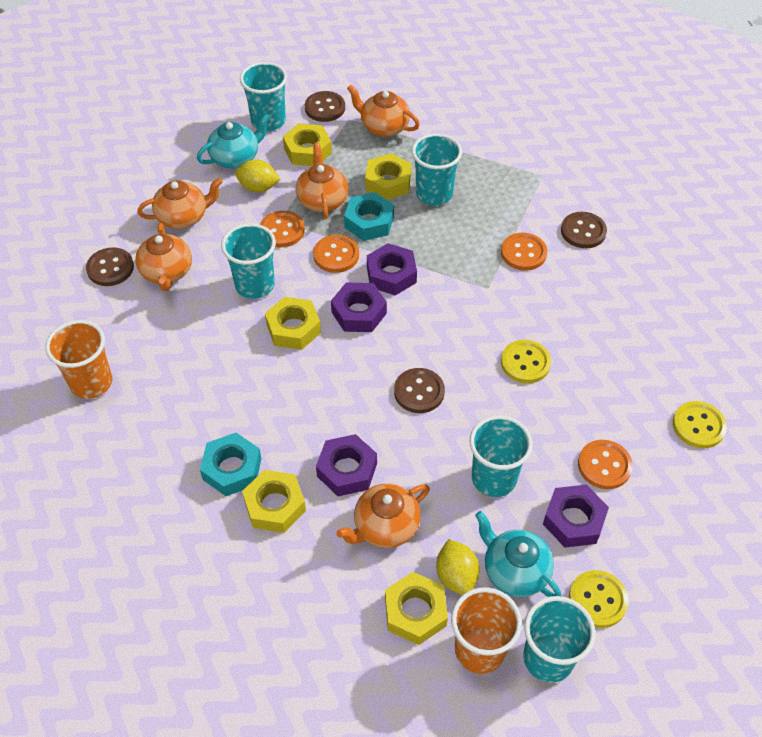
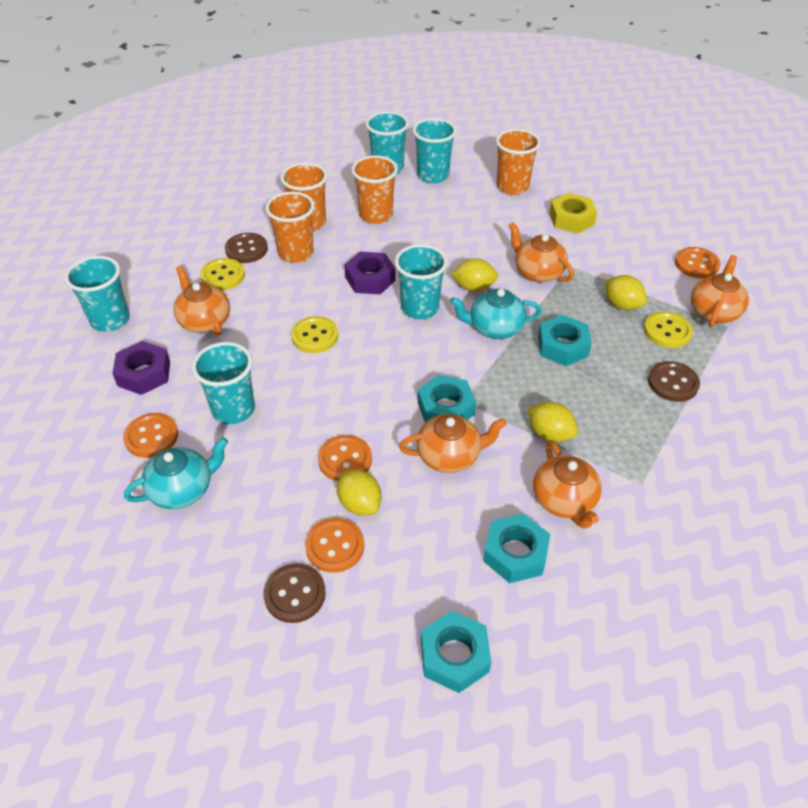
brown button: [86,247,134,286] [305,91,345,122] [394,368,445,413] [561,212,607,248] = 4 -> [225,233,268,263] [263,564,326,623] [648,361,700,402] = 3
orange cup: [45,320,112,399] [451,587,522,674] = 2 -> [265,191,315,263] [280,162,328,231] [351,155,398,224] [496,129,541,195] = 4
purple nut: [316,434,377,496] [331,282,387,332] [367,243,417,296] [543,485,609,548] = 4 -> [112,341,170,395] [345,252,395,294] = 2
turquoise nut: [200,433,261,496] [344,192,394,241] = 2 -> [418,375,476,423] [421,611,491,693] [483,514,550,583] [538,315,592,366] = 4
yellow lemon: [235,159,280,192] [436,539,480,595] = 2 -> [337,470,381,515] [451,258,498,292] [528,402,578,442] [605,275,647,310] = 4
yellow nut: [242,470,306,533] [265,297,321,350] [283,123,332,166] [365,153,411,200] [385,572,448,645] = 5 -> [549,193,597,234] = 1

